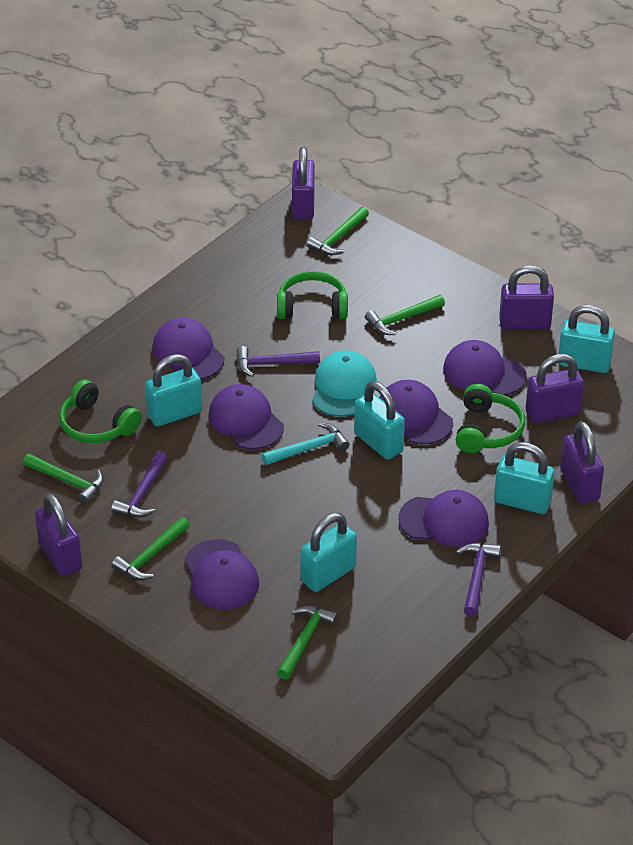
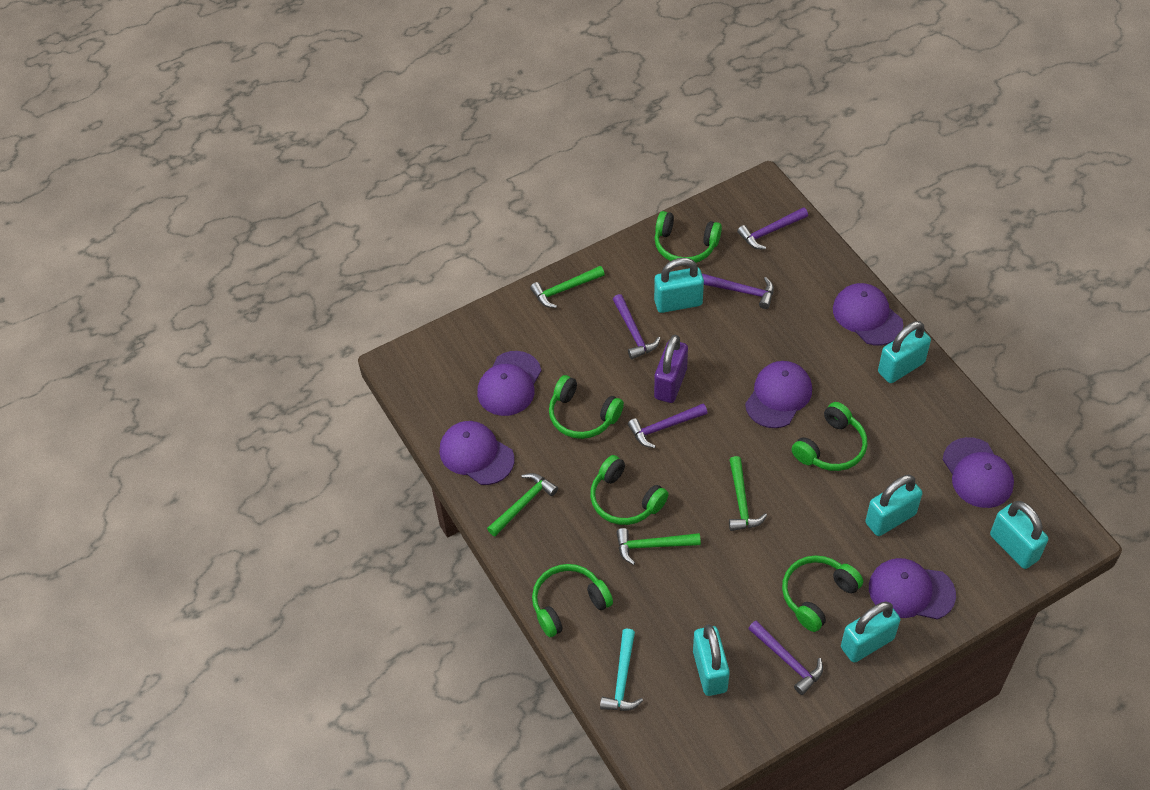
green hammer: [23,454,104,504] [112,517,190,580] [277,605,338,679] [307,207,369,255] [365,295,445,335] = 5 -> [487,473,558,536] [530,266,605,308] [616,528,701,565] [729,456,767,531] = 4
green headphones: [59,380,141,443] [277,271,348,319] [456,384,525,453] = 3 -> [532,564,613,637] [549,375,624,439] [590,455,669,525] [654,211,722,263] [782,555,863,632] [792,402,868,471] = 6
purple hammer: [111,451,168,517] [237,346,320,377] [456,543,501,616] = 3 -> [613,294,660,359] [628,404,708,448] [702,273,774,309] [737,207,808,250] [748,620,823,695] = 5
purple padlock: [35,493,82,576] [292,147,315,220] [499,265,554,329] [526,354,584,423] [560,421,604,503] = 5 -> [654,335,688,403] = 1
turquoise cap: [312,350,377,417] = 1 -> none = 0
turquoise padlock: [145,354,202,427] [300,513,357,592] [354,381,405,460] [494,442,555,514] [558,305,615,373] = 5 -> [654,258,704,313] [693,624,730,696] [841,601,900,663] [865,475,922,536] [878,321,931,383] [990,501,1048,569] = 6

